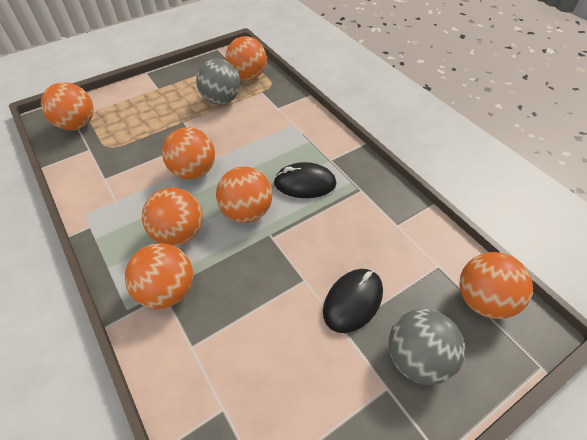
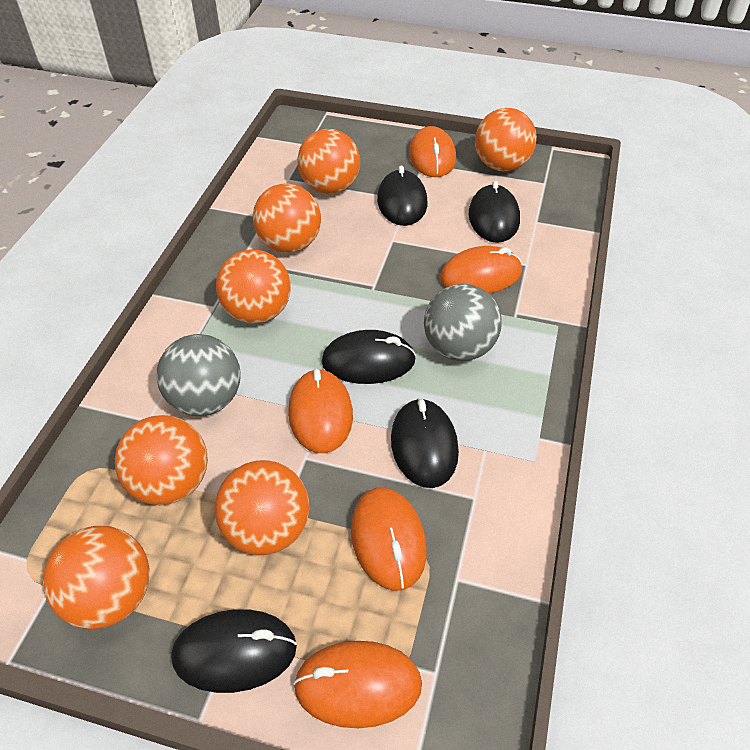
black mouse: [274,162,336,198] [323,269,383,333] = 2 -> [171,609,297,693] [322,330,416,384] [377,165,427,226] [391,398,459,488] [469,180,520,243] = 5
orange mouse: none = 0 -> [288,369,353,453] [293,641,422,728] [351,488,427,591] [409,126,456,177] [440,246,522,293] = 5

